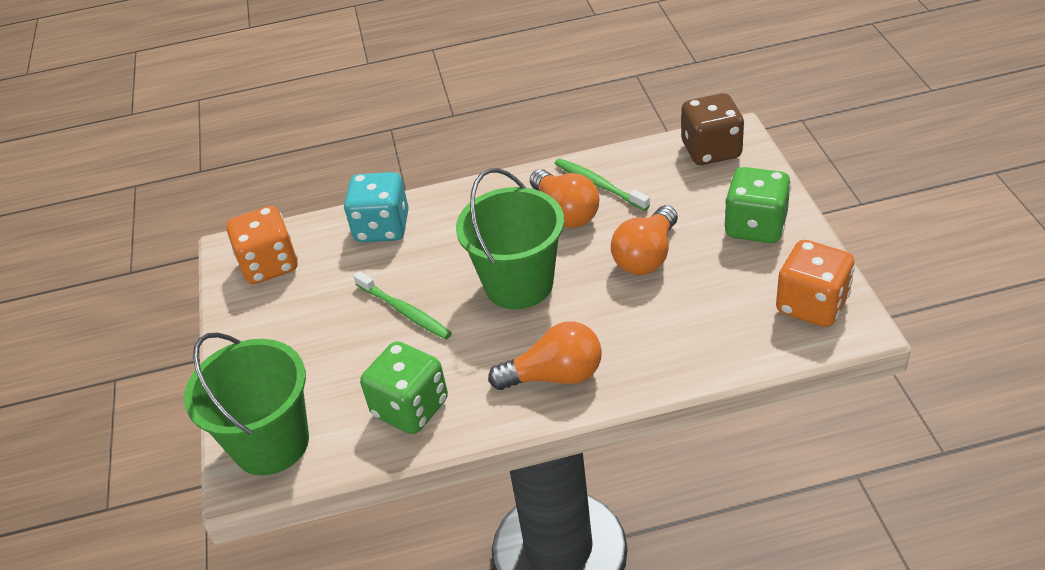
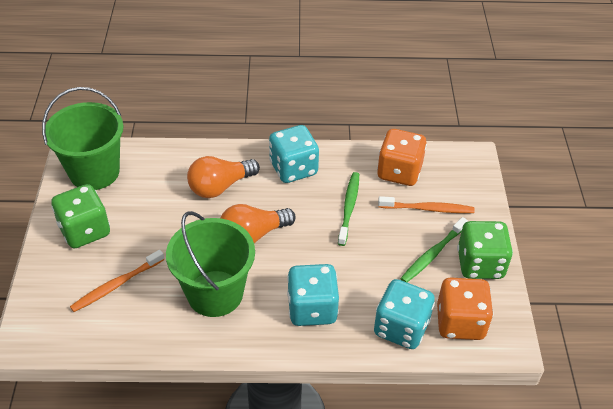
brown dice: [681,93,744,165] = 1 -> none = 0
orange light bulb: [488,321,602,390] [530,169,600,228] [611,205,678,275] = 3 -> [187,156,260,198] [220,204,296,244] = 2
orange toothbrush: none = 0 -> [70,250,165,312] [378,196,475,213] = 2
turquoise dice: [344,172,409,242] = 1 -> [269,125,319,183] [287,264,339,326] [374,279,435,349] = 3

